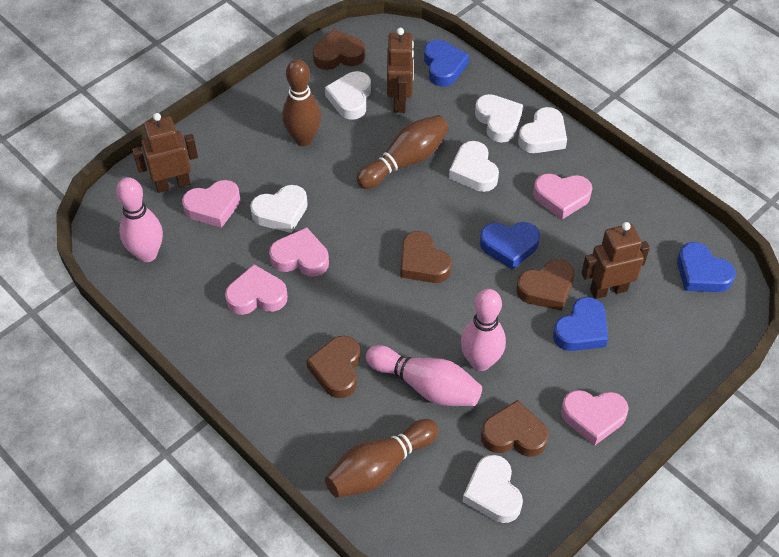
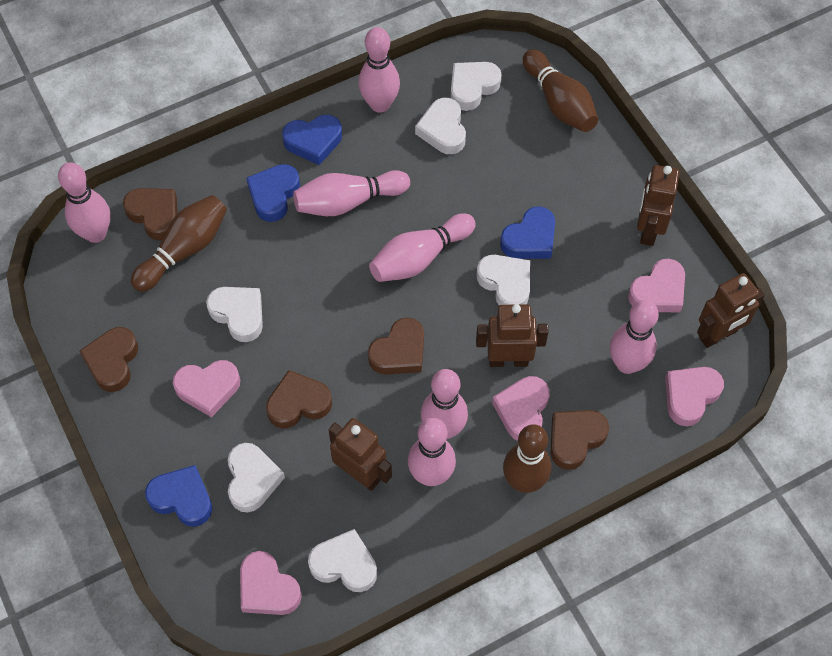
brown robot: [132,113,198,193] [387,28,414,113] [581,222,650,299] = 3 -> [329,418,392,491] [476,304,549,367] [637,165,679,246] [697,273,765,348] = 4
pink bowling pin: [116,177,163,262] [366,345,482,406] [461,289,506,371] = 3 -> [58,162,111,243] [293,170,410,216] [358,27,400,113] [369,213,476,282] [408,418,456,486] [421,369,468,439] [610,300,659,374] = 7

